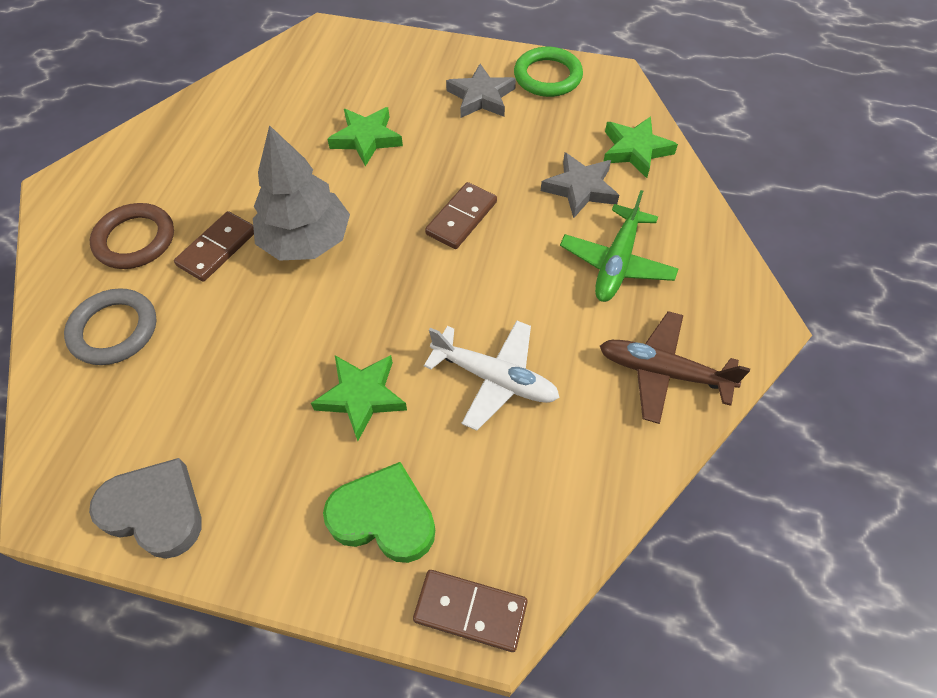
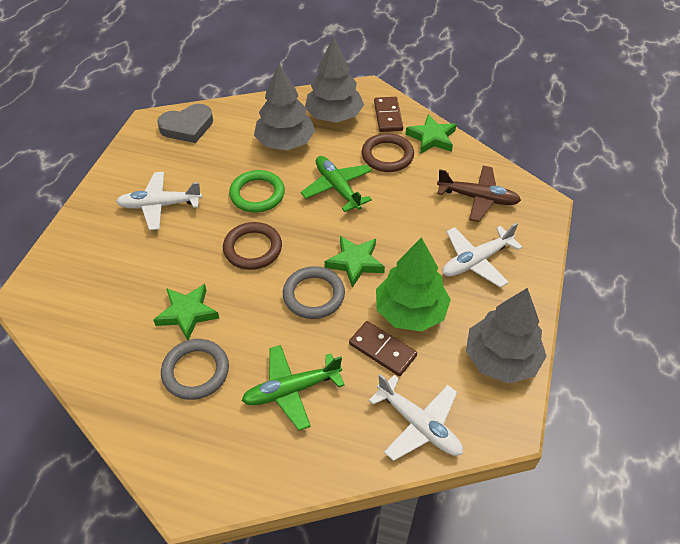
brown domino: [174,211,254,282] [413,570,528,652] [425,182,497,249] = 3 -> [349,321,417,376] [374,97,403,132] = 2
brown ring: [90,203,174,269] = 1 -> [223,222,282,270] [362,133,414,172] = 2
green heart: [323,462,435,563] = 1 -> none = 0
green plane: [560,190,679,302] = 1 -> [242,345,345,431] [301,156,372,212] = 2
green tree: none = 0 -> [376,237,451,332] = 1
grey ring: [64,288,156,365] = 1 -> [161,339,229,400] [283,266,345,319] = 2
grey star: [446,64,516,118] [541,152,619,218] = 2 -> none = 0
grey tree: [253,125,350,261] = 1 -> [254,64,316,150] [305,37,364,123] [466,288,547,384] = 3
white plane: [424,320,560,431] = 1 -> [116,172,202,230] [368,374,463,461] [443,223,522,287] = 3

